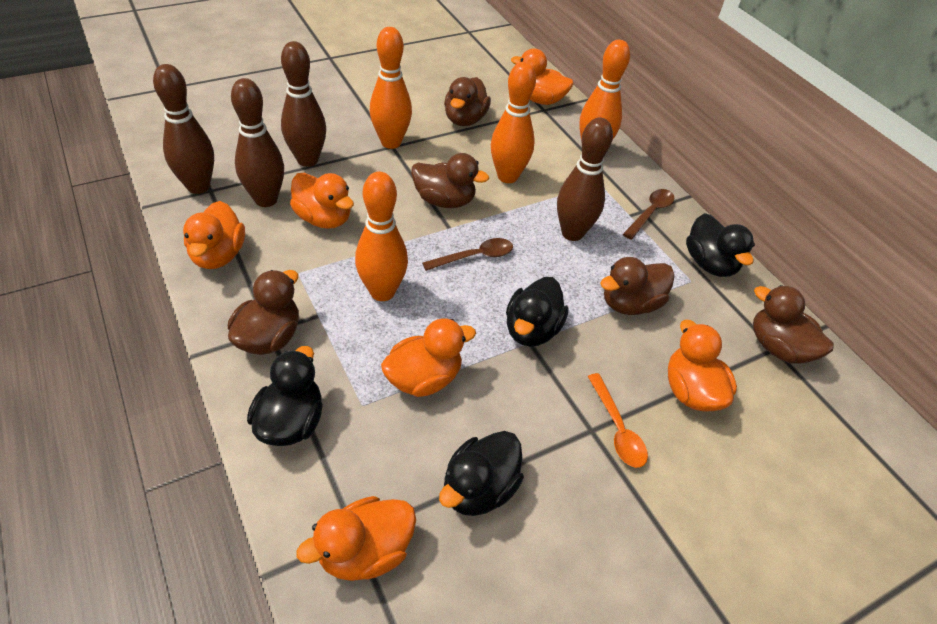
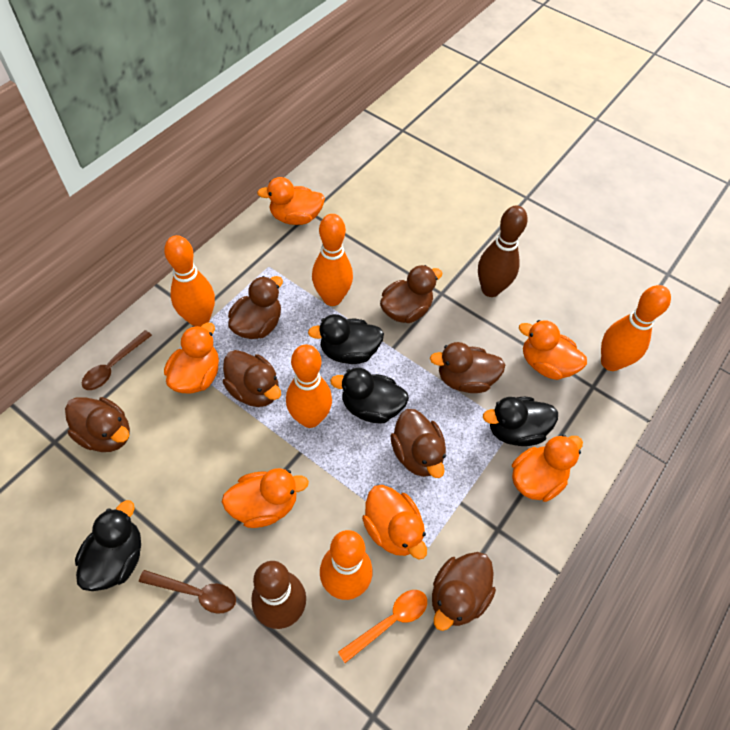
brown bowling pin: [153,64,214,194] [231,78,284,207] [281,41,326,167] [557,118,613,241] = 4 -> [251,561,306,629] [478,205,528,297] = 2
brown duck: [228,270,299,355] [411,153,489,208] [444,77,491,126] [600,257,675,315] [753,285,834,364] = 5 -> [65,397,130,452] [223,350,281,407] [228,276,283,339] [380,265,443,323] [390,409,446,478] [430,342,505,393] [432,552,496,631] = 7
orange bowling pin: [355,172,408,301] [370,27,412,149] [491,62,536,183] [579,40,630,141] = 4 -> [164,235,215,327] [286,344,332,428] [312,214,353,306] [320,530,372,600] [601,285,671,371] = 5

